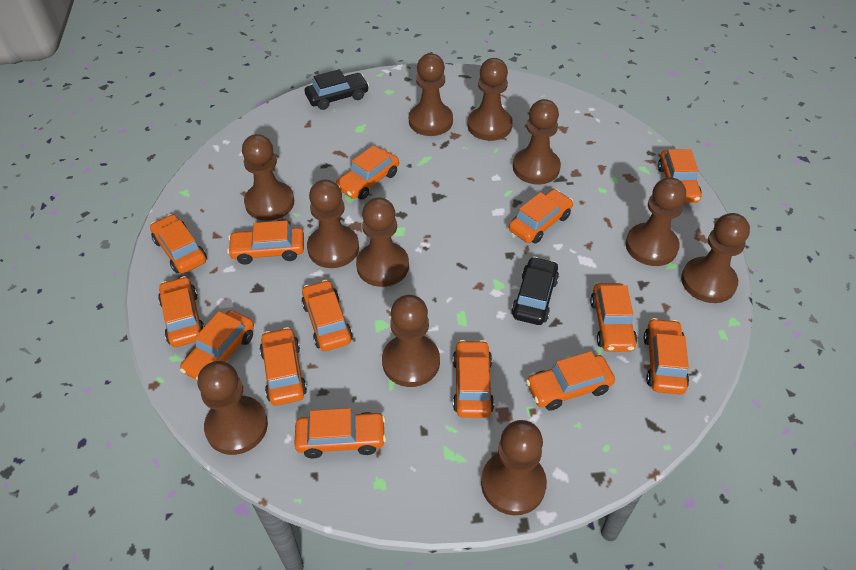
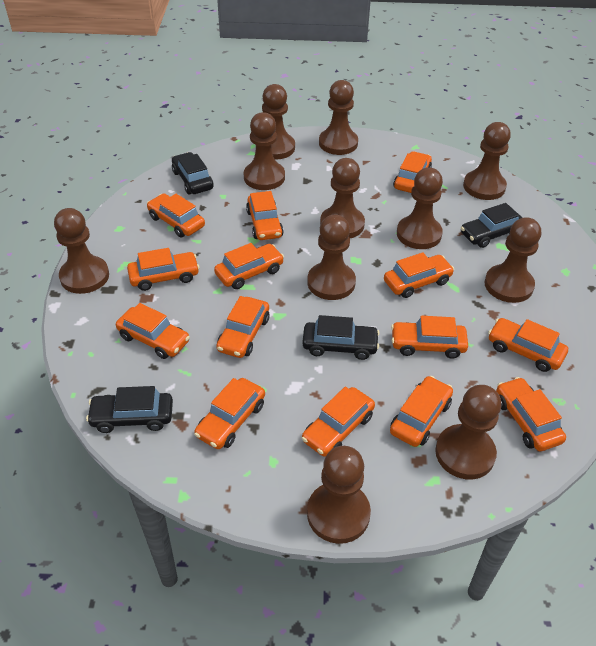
black car: [305,69,369,110] [511,257,559,325] = 2 -> [86,386,173,433] [172,152,214,195] [302,315,380,360] [461,203,522,248] = 4

